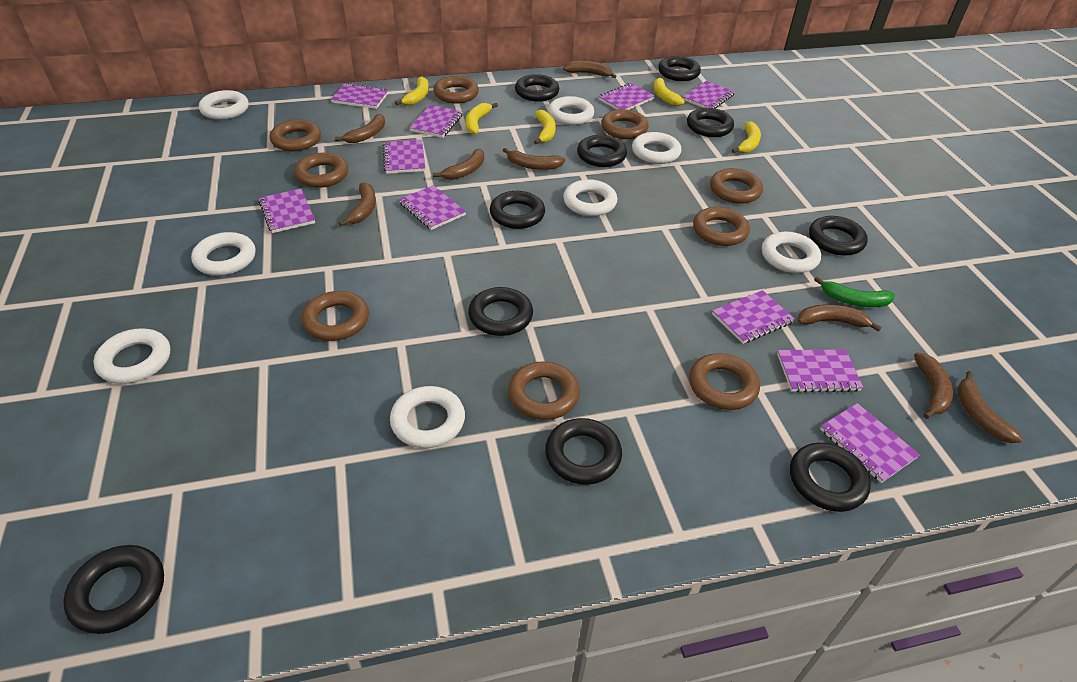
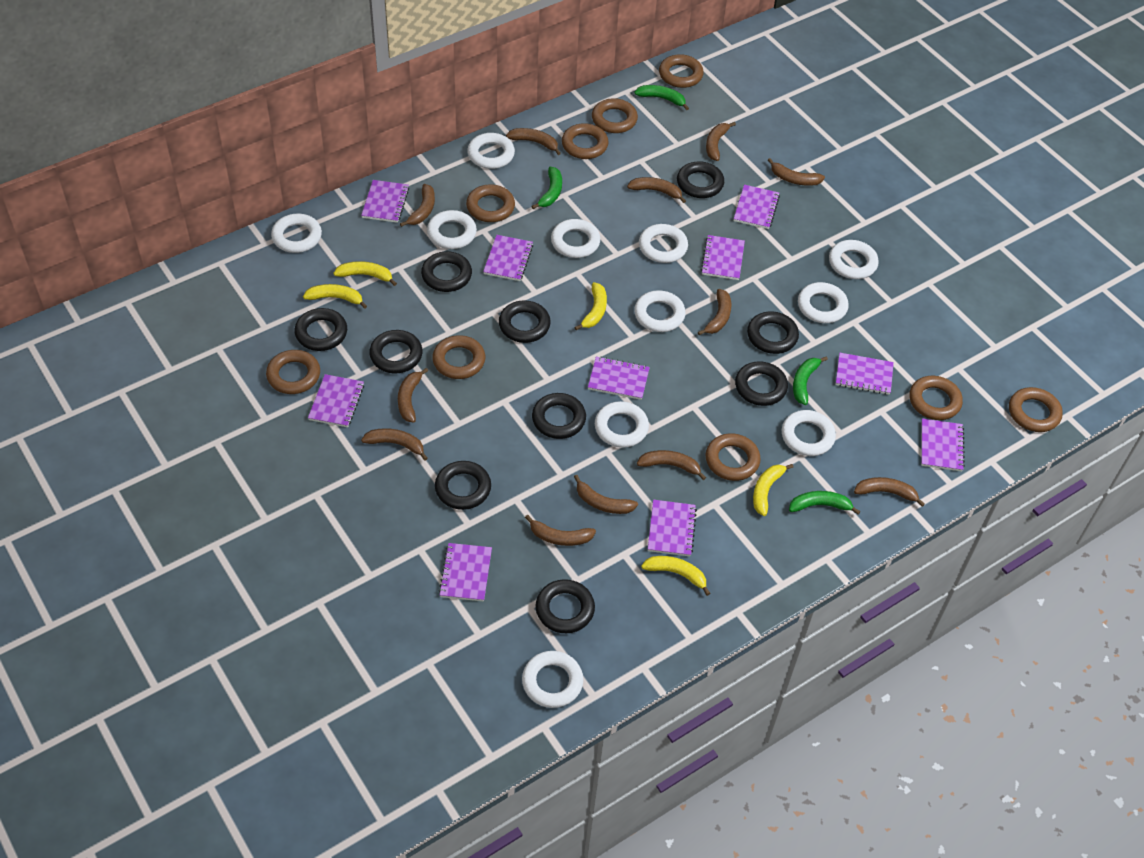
brown banana: [335,114,385,143] [339,183,376,226] [433,149,484,180] [503,148,566,170] [563,61,616,78] [798,305,881,332] [914,353,953,419] [957,371,1023,443] = 8 -> [361,428,428,461] [398,368,428,423] [400,184,435,227] [506,128,561,155] [525,514,596,546] [574,475,638,514] [627,177,686,203] [637,450,706,480] [698,289,731,335] [706,122,736,161] [768,158,825,186] [854,477,925,507] = 12
green banana: [814,276,895,307] = 1 -> [531,167,562,209] [634,85,689,110] [789,491,860,514] [793,356,828,405] = 4
white ring: [93,328,170,384] [191,232,255,276] [199,90,249,120] [390,386,465,448] [548,96,594,125] [563,179,617,216] [632,132,681,164] [762,232,821,273] = 8 -> [271,214,322,253] [427,210,477,249] [467,133,515,169] [522,651,583,708] [551,219,600,258] [595,401,649,448] [634,290,685,332] [639,224,688,263] [782,410,836,456] [798,282,849,323] [829,240,879,279] = 11

